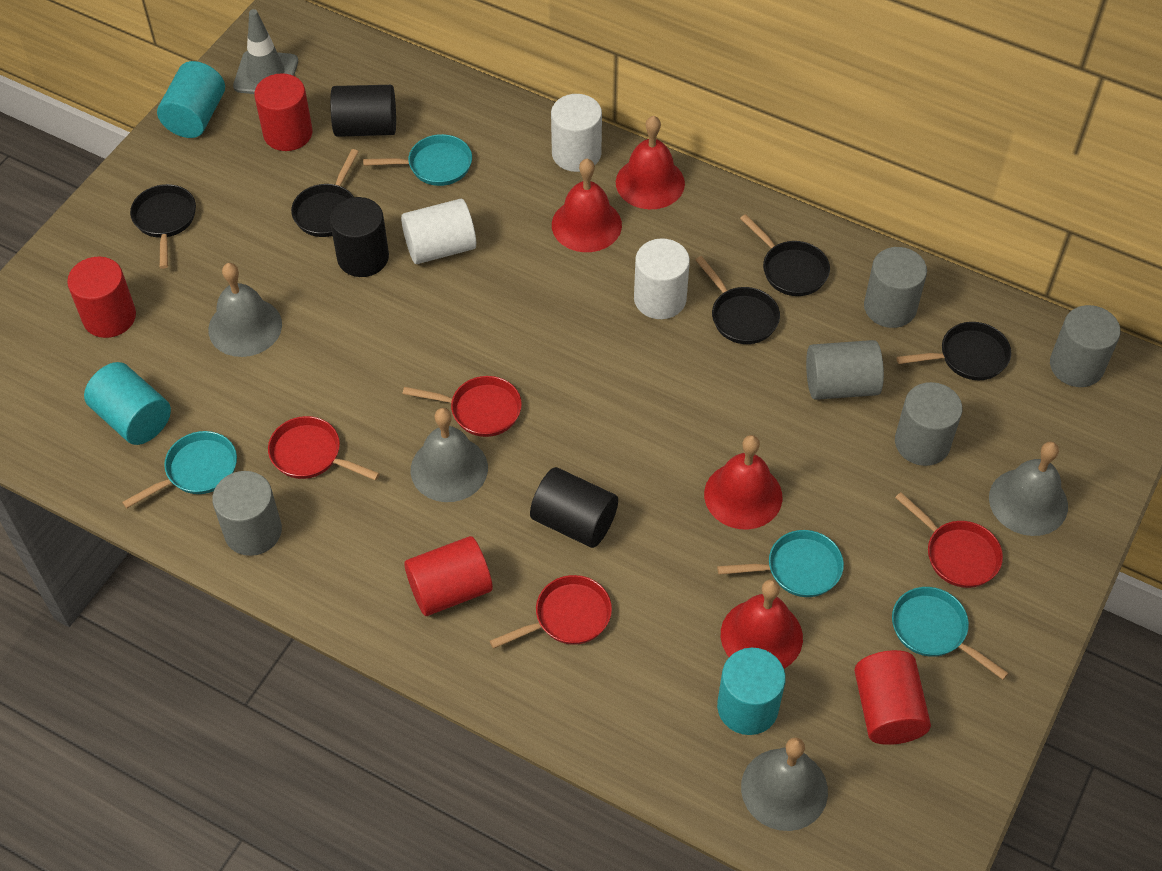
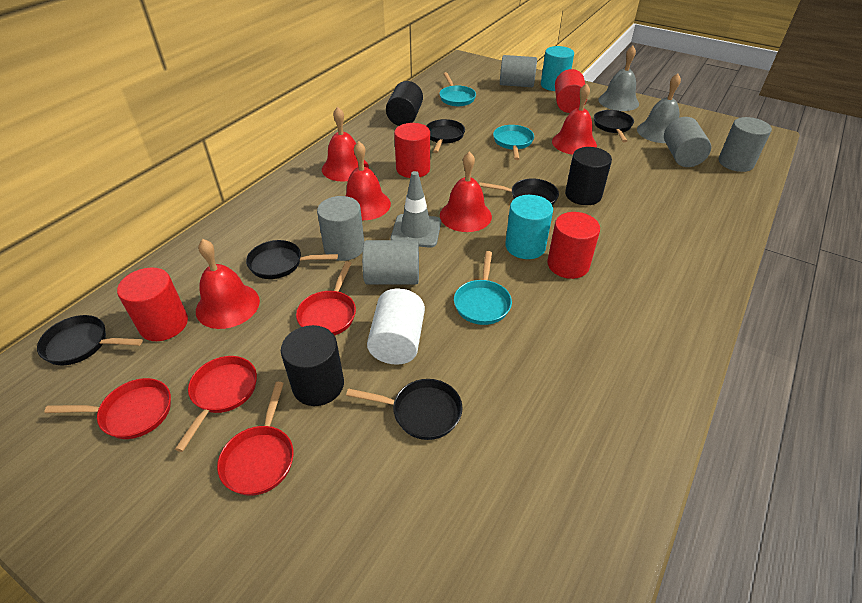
black pan: [130,184,196,269] [291,149,358,237] [695,256,780,344] [740,214,830,296] [896,322,1011,380] = 5 -> [37,315,143,365] [246,240,338,279] [346,379,462,440] [426,119,465,153] [479,178,559,205] [594,110,634,142] = 6
grey bell: [208,263,282,357] [411,408,488,502] [741,737,828,831] [989,441,1068,536] = 4 -> [598,46,639,111] [637,73,681,143] = 2
red bell: [552,159,622,252] [616,116,685,209] [704,435,782,530] [721,579,803,669] = 4 -> [196,239,260,329] [322,106,369,182] [346,141,391,220] [440,152,492,232] [552,83,597,155] = 5
turquoise cylinder: [84,362,171,445] [157,61,225,138] [717,648,786,735] = 3 -> [505,195,553,259] [541,46,574,91] = 2
turquoise pan: [122,431,237,508] [363,134,472,186] [717,530,844,597] [892,587,1009,680] = 4 -> [439,72,476,106] [454,251,512,325] [493,125,534,160] = 3
white cylinder: [401,199,476,264] [551,94,602,172] [634,238,690,319] = 3 -> [367,288,425,365] = 1

